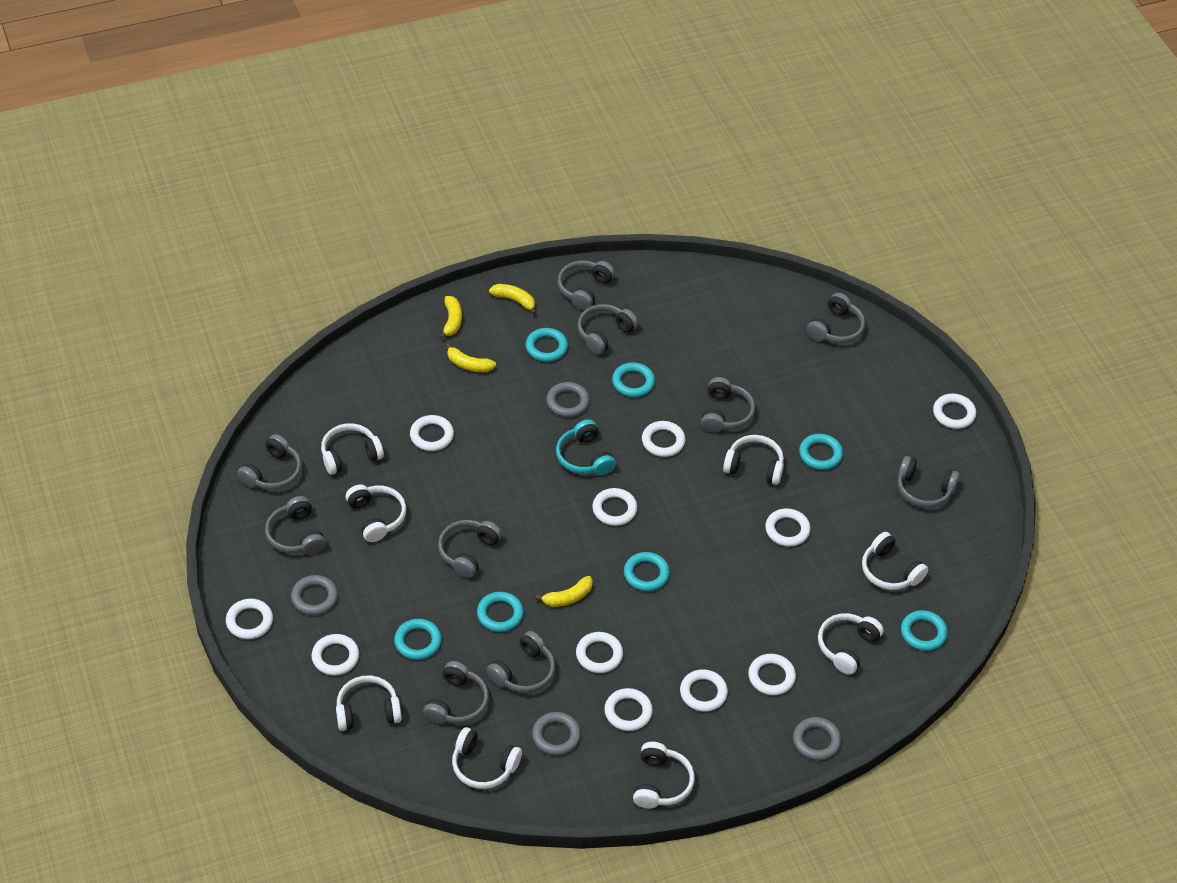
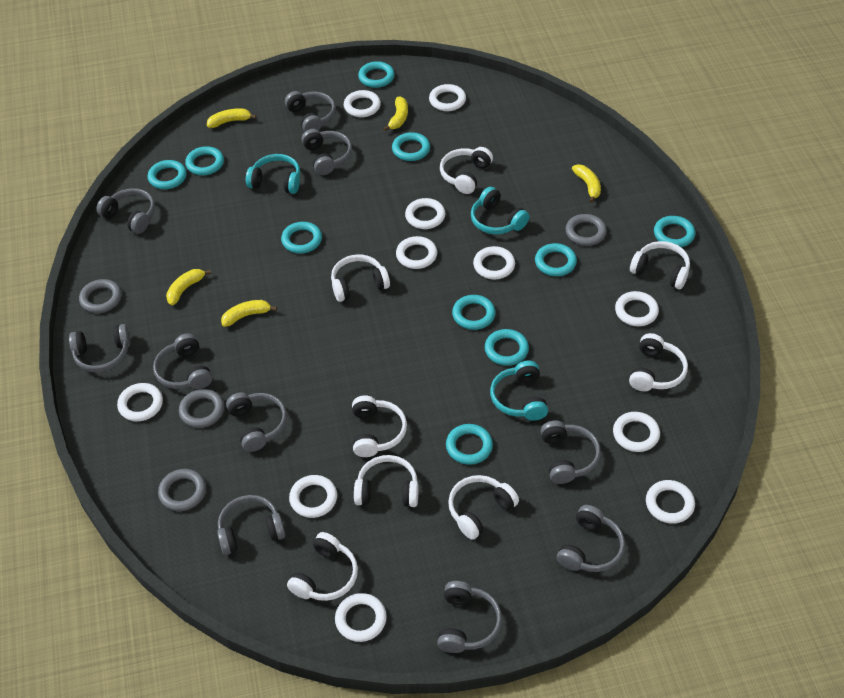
turquoise headphones: [556,419,616,475] = 1 -> [246,154,300,194] [471,187,529,234] [490,360,548,421] = 3
turquoise ring: [394,619,442,660] [477,592,524,632] [526,328,568,362] [612,362,655,397] [624,552,670,591] [799,434,843,470] [901,610,948,651] = 7 -> [147,160,187,189] [185,146,224,175] [281,222,322,254] [358,61,395,88] [392,132,430,161] [446,424,493,465] [452,295,495,330] [485,329,529,366] [535,243,577,276] [654,216,695,247] = 10
yellow banana: [439,296,462,339] [446,343,496,372] [489,284,536,314] [535,576,593,607] = 4 -> [166,269,211,305] [207,108,257,128] [221,300,277,327] [383,97,408,131] [572,164,601,203] = 5

